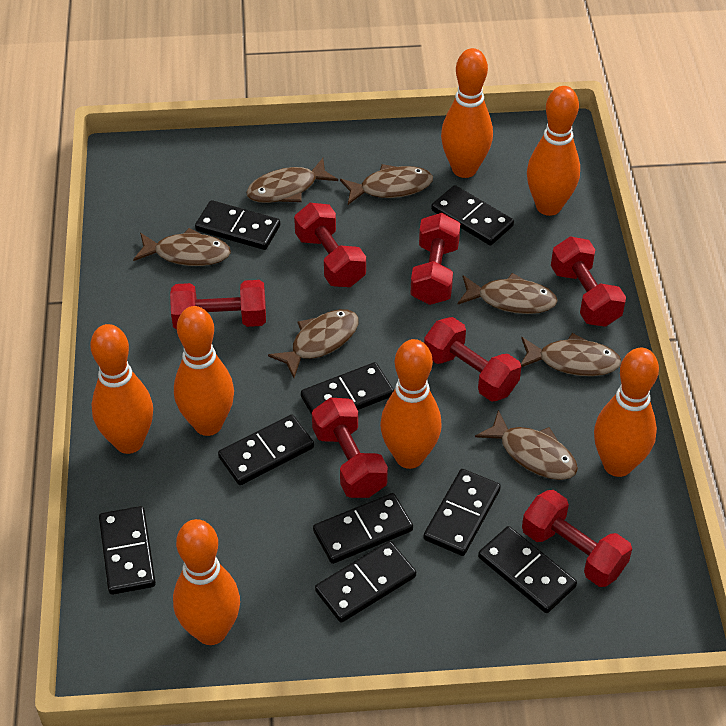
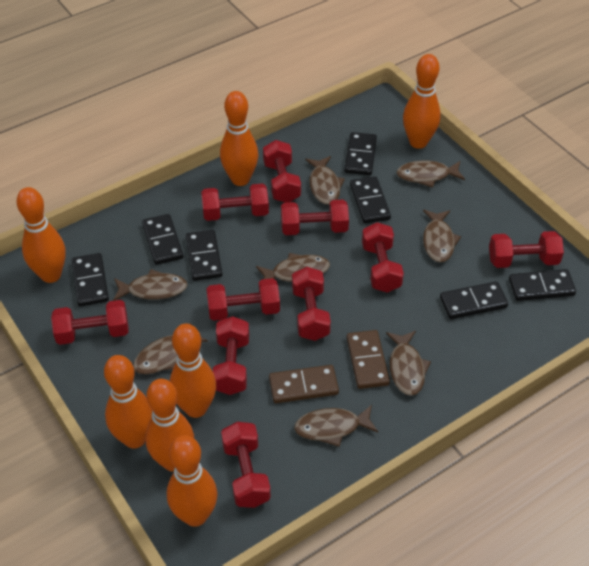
black domino: [99,506,156,595] [195,200,280,250] [218,414,314,485] [301,362,394,415] [313,493,413,564] [315,541,416,623] [424,469,501,556] [431,185,514,245] [478,526,577,613] = 9 -> [72,253,109,307] [142,214,183,265] [186,230,222,281] [344,132,377,175] [350,176,391,224] [440,282,508,319] [509,269,576,301] = 7
brown domino: none = 0 -> [269,365,339,403] [347,330,390,389] = 2
brown fish: [133,228,231,266] [246,158,338,203] [268,309,359,378] [340,164,433,205] [458,273,558,314] [475,410,578,480] [521,333,622,376] = 7 -> [113,269,188,301] [133,322,208,374] [256,253,330,282] [294,405,378,447] [305,156,345,205] [386,331,431,396] [396,161,465,188] [423,210,461,262] = 8
red dumbbell: [170,280,266,330] [294,203,366,287] [312,398,388,498] [410,213,460,305] [424,317,521,402] [522,490,632,587] [551,236,626,327] = 7 -> [51,300,128,345] [201,183,269,221] [206,278,280,321] [213,316,249,395] [221,422,271,508] [263,140,301,203] [281,200,349,235] [292,267,331,341] [362,222,404,293] [489,231,564,268] = 10

